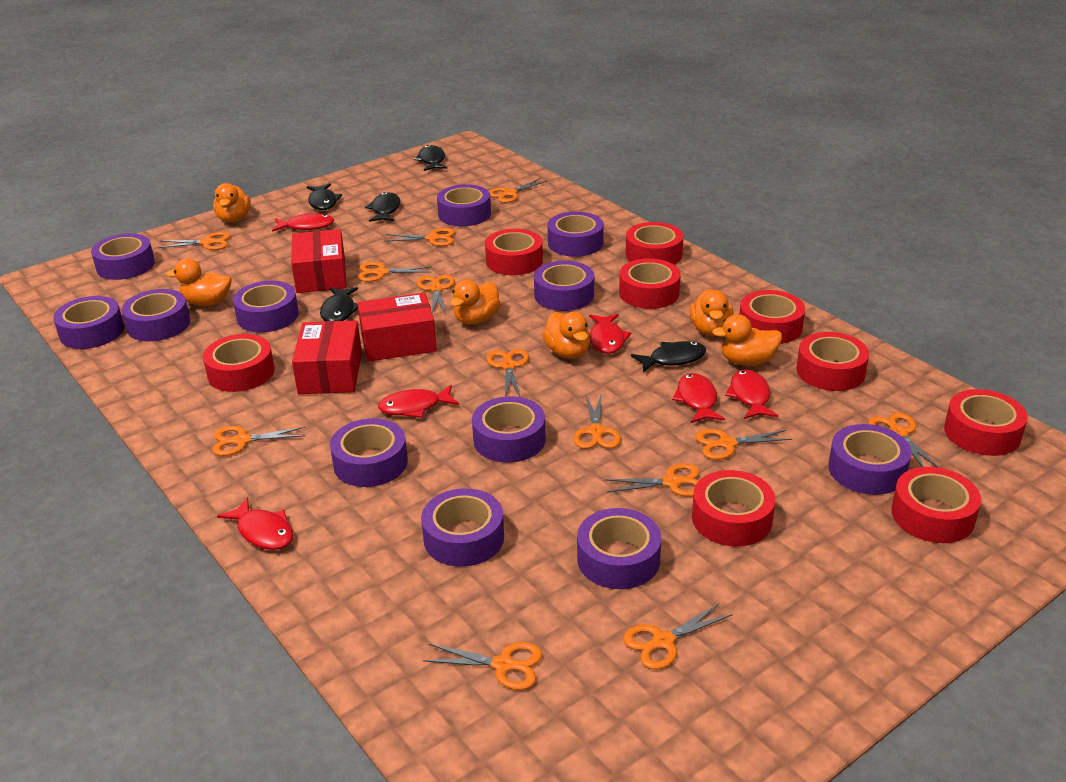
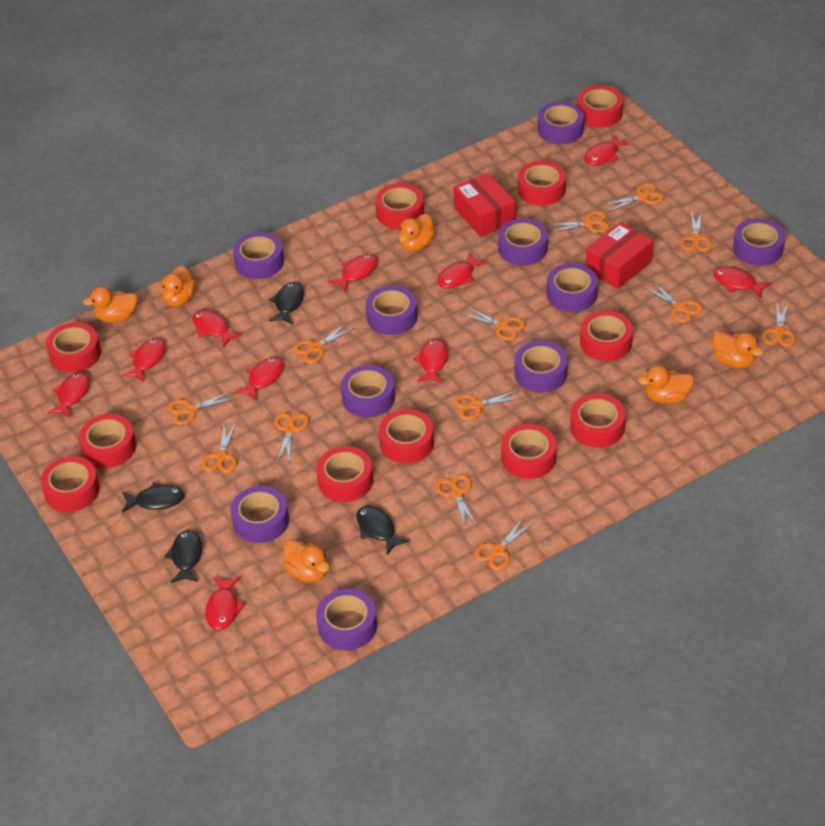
black fish: [307,183,342,210] [320,287,358,322] [365,192,400,222] [414,145,447,171] [631,341,706,373] = 5 -> [122,482,185,513] [164,530,202,583] [269,282,304,324] [356,506,409,555] = 4
purple tape: [53,296,124,349] [91,233,155,280] [121,289,190,341] [233,281,299,332] [330,418,408,487] [421,488,504,567] [437,184,491,226] [472,396,546,463] [534,261,594,311] [548,212,604,257] [577,508,661,589] [828,424,912,495] = 12 -> [230,486,289,543] [233,232,284,279] [316,589,377,651] [341,365,395,418] [366,286,418,335] [498,218,548,266] [515,341,568,393] [538,101,584,144] [547,263,598,312] [733,218,785,266] = 10
red box: [291,229,347,293] [292,320,362,394] [357,293,437,362] = 3 -> [454,173,515,237] [586,222,653,289] = 2
red fish: [217,497,294,550] [272,213,334,232] [378,385,459,418] [589,314,631,354] [672,373,725,423] [725,369,778,419] = 6 -> [47,372,90,418] [122,338,166,382] [192,310,242,348] [205,577,245,630] [235,357,284,401] [328,254,378,292] [413,339,448,383] [437,252,487,288] [584,134,630,165] [713,266,771,299] = 10
red tape: [203,334,275,392] [485,229,543,275] [619,259,681,309] [625,222,684,265] [692,470,775,546] [739,290,805,344] [797,332,869,391] [891,467,981,543] [944,389,1028,456] = 9 -> [41,456,100,512] [46,322,101,373] [79,414,136,468] [316,446,373,502] [375,183,424,229] [379,409,434,464] [501,424,556,479] [518,161,566,206] [570,394,626,448] [577,85,623,128] [580,310,633,361] = 11

